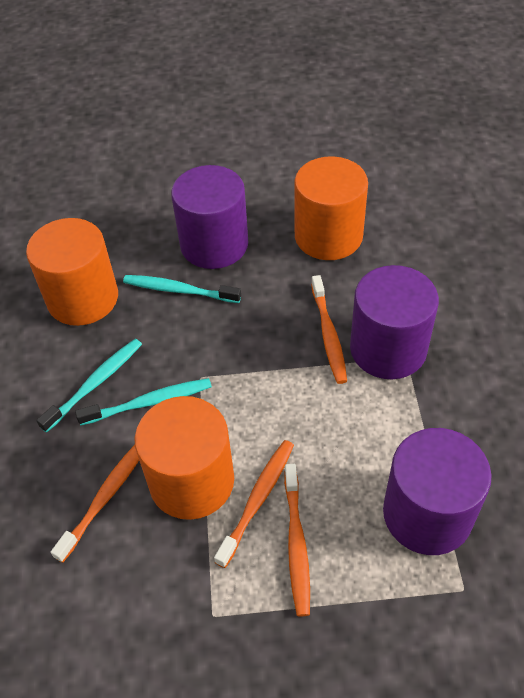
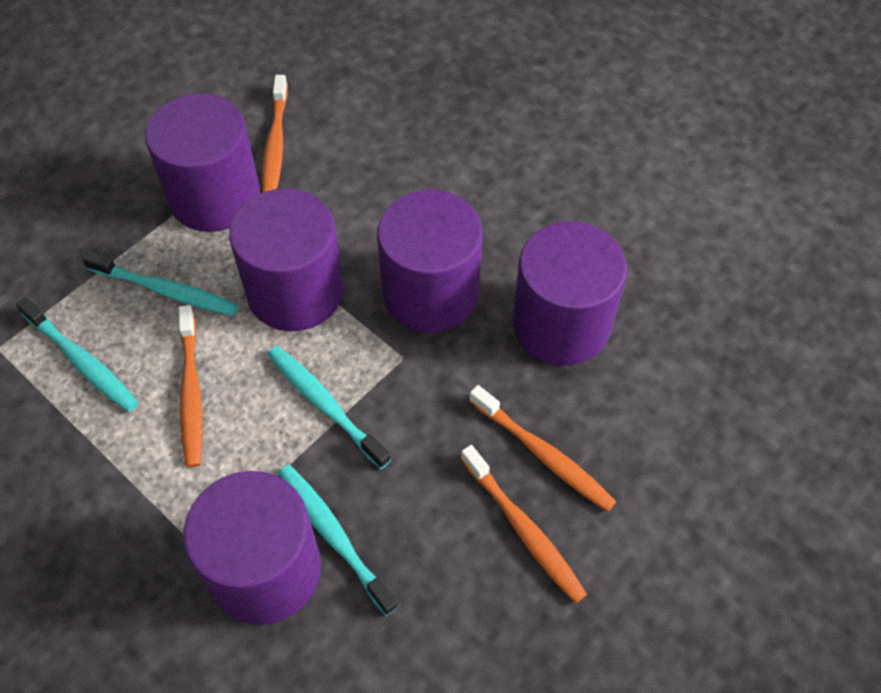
orange cylinder: [26,218,118,326] [135,396,234,520] [294,156,368,260] = 3 -> none = 0
purple cylinder: [171,165,248,269] [350,265,439,379] [383,428,492,555] = 3 -> [145,93,260,232] [183,471,321,625] [229,188,344,331] [377,190,483,333] [513,221,627,366] = 5
turquoise toothbrush: [36,339,142,433] [75,378,212,426] [123,275,241,303] = 3 -> [16,297,139,412] [82,251,238,316] [267,346,391,469] [278,465,398,616] = 4

